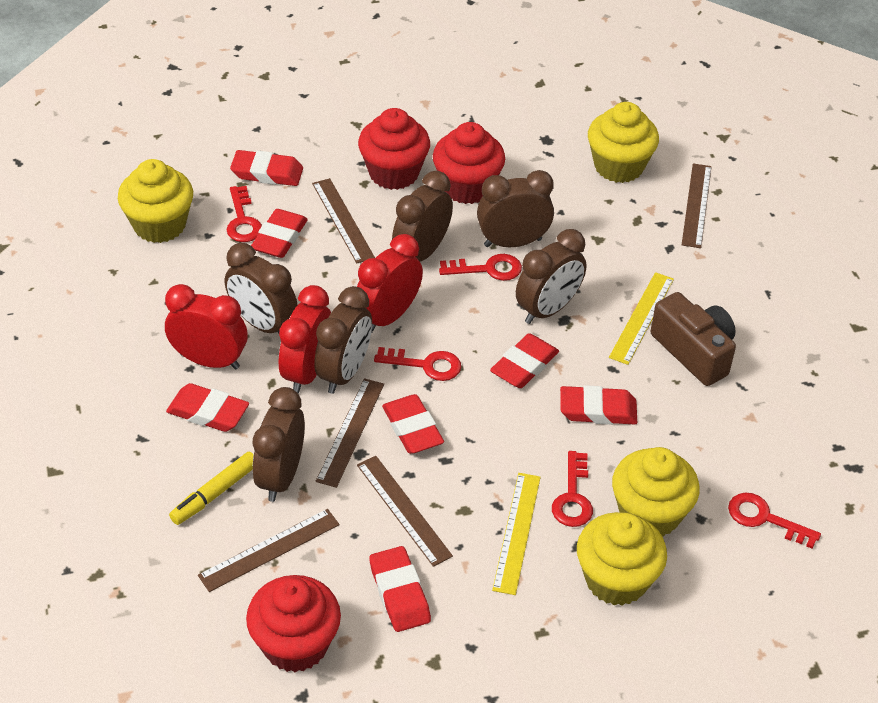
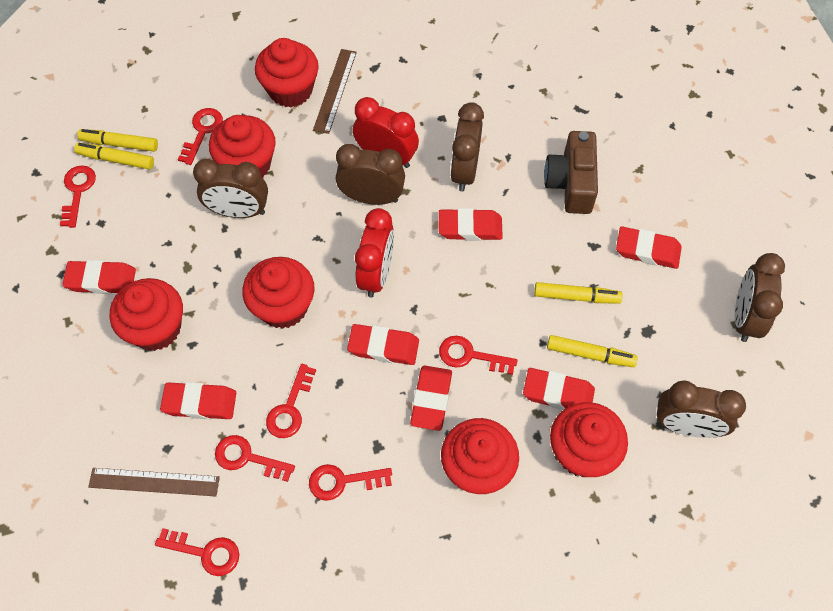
brown clock: [225,243,297,334] [253,387,305,502] [314,286,372,394] [392,171,453,262] [477,170,554,247] [516,229,587,324] = 6 -> [193,159,268,218] [336,144,405,205] [450,102,484,191] [657,380,746,438] [735,253,785,342] = 5
brown ruler: [198,509,340,592] [312,178,375,263] [316,378,384,488] [357,456,453,567] [682,163,712,248] = 5 -> [88,468,220,496] [313,49,357,134] = 2
red clock: [165,284,248,369] [279,285,331,394] [357,234,423,333] = 3 -> [353,97,419,168] [355,208,394,297] = 2
red cupcake: [246,575,341,673] [358,108,430,190] [433,122,505,204] = 3 -> [110,278,183,351] [209,115,276,178] [242,257,315,329] [255,38,319,107] [441,418,519,494] [550,402,628,477] = 6
red key: [227,186,262,242] [374,347,461,381] [439,254,522,281] [552,451,593,527] [728,493,821,549] = 5 -> [60,165,96,228] [155,528,239,576] [178,108,223,165] [215,435,295,482] [266,364,316,438] [309,464,392,501] [439,336,517,375] = 7
yellow cupcake: [118,159,193,243] [577,512,667,606] [588,102,659,183] [612,447,700,537] = 4 -> none = 0
yellow marker: [169,452,254,525] = 1 -> [74,143,154,170] [77,129,158,152] [534,282,623,304] [547,335,638,367] = 4
yellow ruler: [492,473,541,595] [609,272,674,365] = 2 -> none = 0

